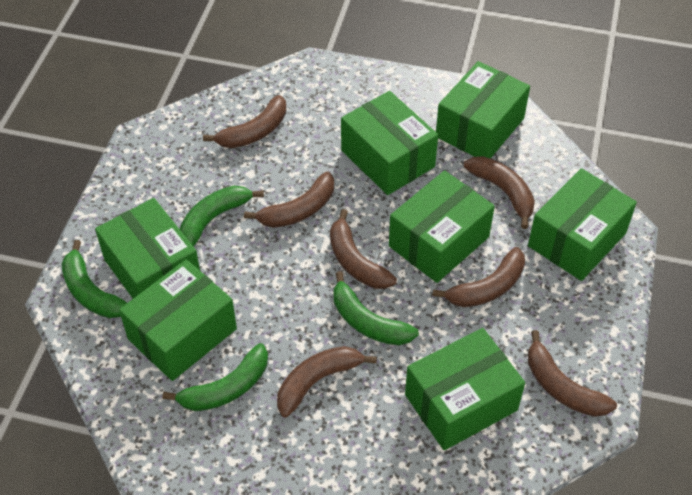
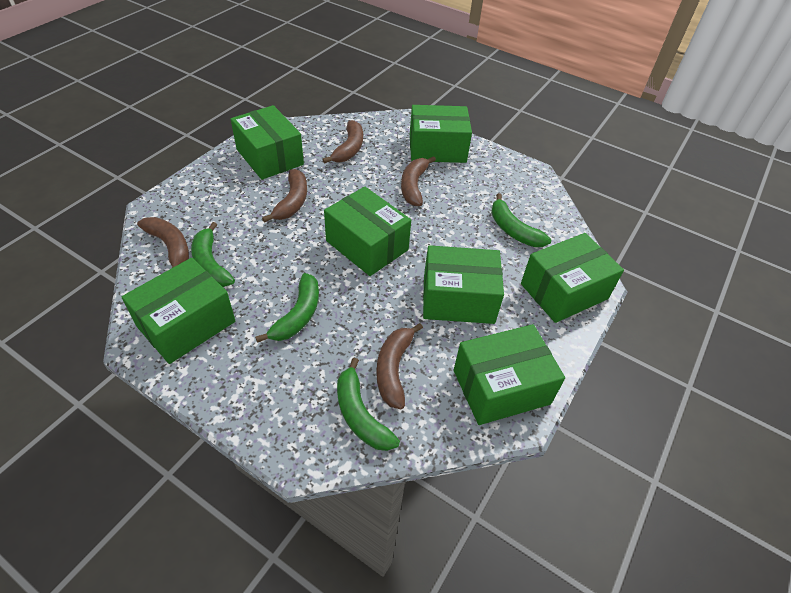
brown banana: [203,95,286,148] [244,172,334,228] [277,346,377,417] [330,209,397,289] [433,247,525,307] [464,156,535,229] [528,330,617,417] = 7 -> [137,217,189,268] [262,169,307,223] [322,120,363,164] [376,323,423,409] [401,156,436,206] = 5

